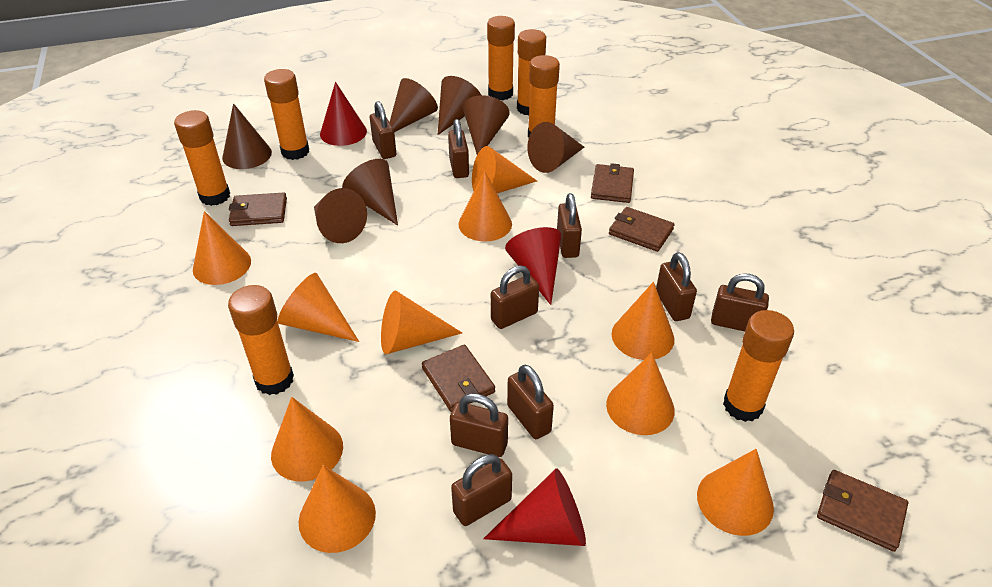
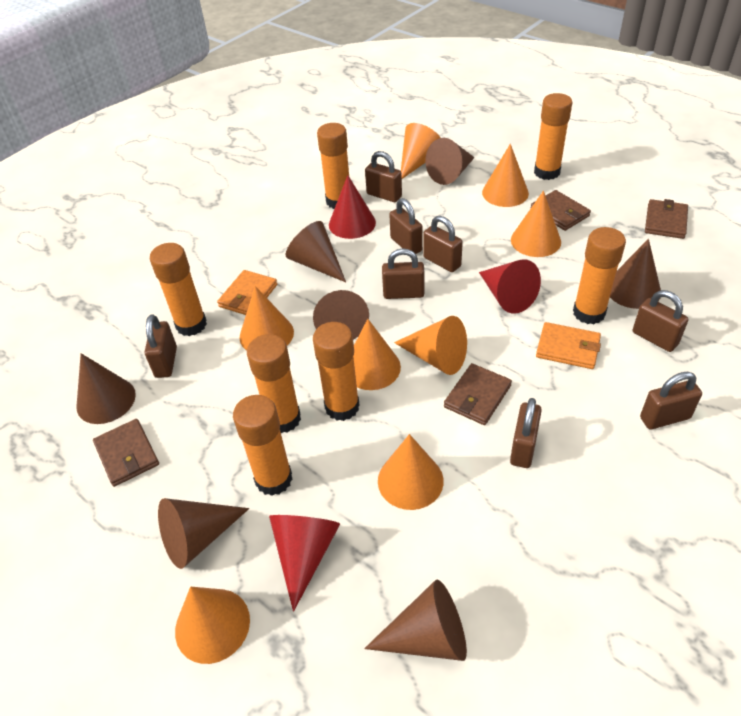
brown padlock: [370,101,396,159] [448,119,469,178] [450,393,508,457] [451,454,512,526] [491,265,539,329] [507,364,554,439] [557,193,582,258] [656,252,697,321] [711,273,769,331] = 9 -> [145,314,177,378] [365,151,402,202] [382,248,424,299] [389,198,423,254] [423,216,463,272] [510,398,542,468] [633,290,688,352] [640,372,702,429] = 8
brown wallet: [229,193,287,226] [422,345,495,412] [591,163,634,203] [609,207,675,252] [817,470,908,552] = 5 -> [93,419,159,487] [444,363,512,425] [530,190,591,231] [645,199,688,239] = 4
orange cone: [193,211,251,285] [271,397,343,482] [278,273,359,342] [299,465,376,553] [381,291,462,354] [459,171,512,242] [472,146,537,193] [606,353,675,435] [612,282,674,360] [697,449,774,536] = 10 -> [175,587,250,664] [239,286,294,351] [353,319,401,390] [378,434,444,510] [394,316,467,375] [401,123,441,179] [482,144,529,207] [511,191,561,257] = 8
orange wallet: none = 0 -> [217,270,277,315] [536,322,601,369] = 2

